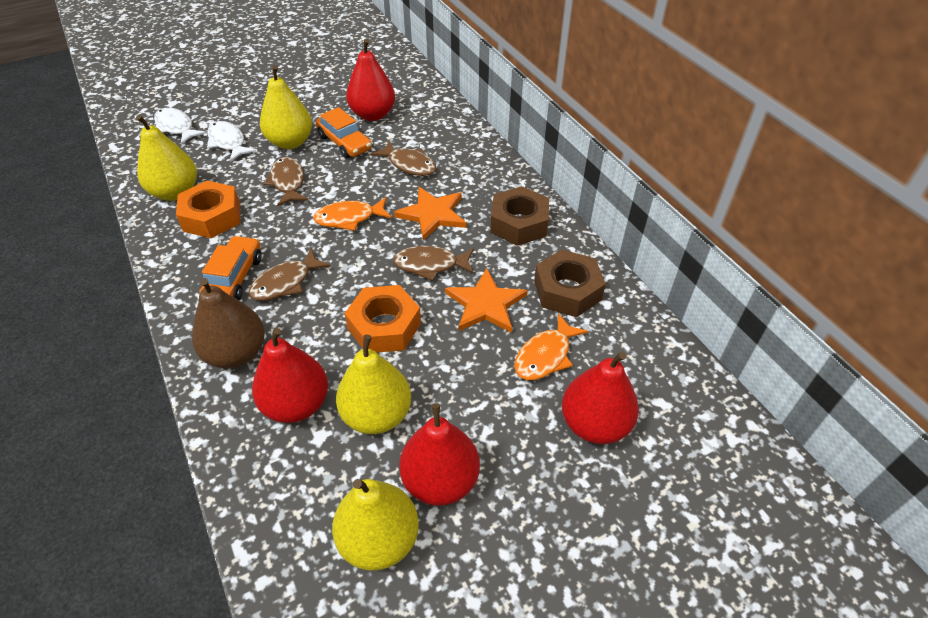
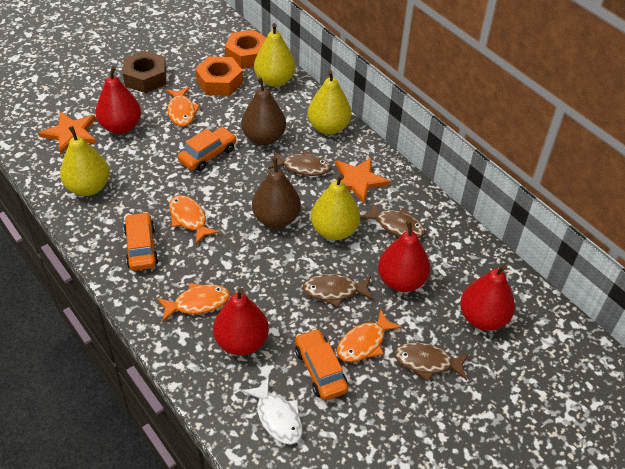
brown nut: [490,186,549,246] [534,250,606,317] = 2 -> [123,51,166,93] = 1
brown pear: [192,278,265,369] = 1 -> [241,77,286,145] [252,158,301,228] = 2
orange car: [199,235,262,300] [316,107,372,158] = 2 -> [123,212,158,271] [178,127,237,171] [295,328,348,401] = 3
orange fish: [313,197,391,231] [514,313,588,380] = 2 -> [157,283,230,322] [166,87,200,126] [169,195,220,244] [337,309,402,362] = 4
white fish: [154,108,206,145] [207,121,257,162] = 2 -> [242,376,303,445] = 1

